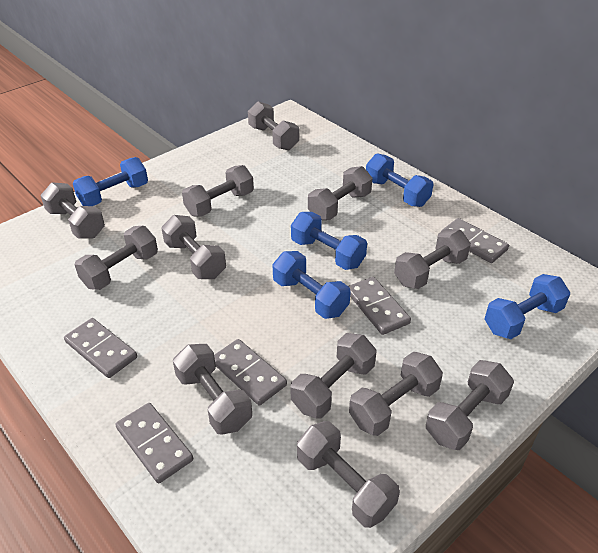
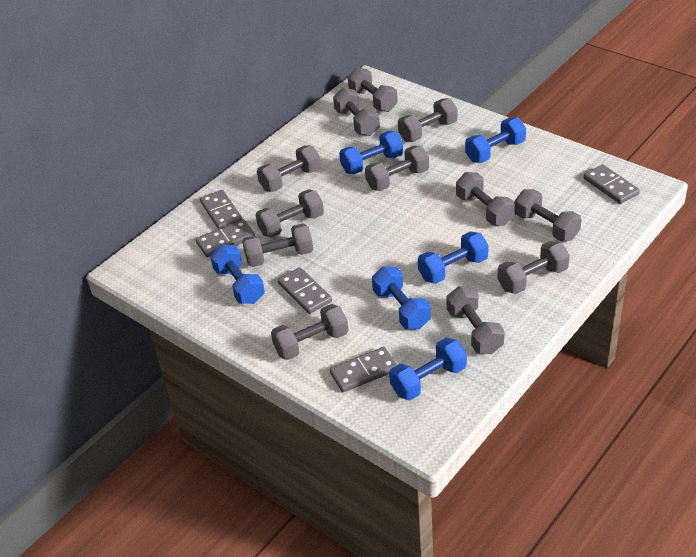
blue dumbbell: [73,157,148,206] [272,251,351,319] [291,212,367,270] [366,153,434,207] [485,274,570,339] = 5 -> [210,245,265,304] [339,131,403,174] [372,266,431,329] [389,338,467,400] [418,231,489,284] [465,117,526,163] = 6

